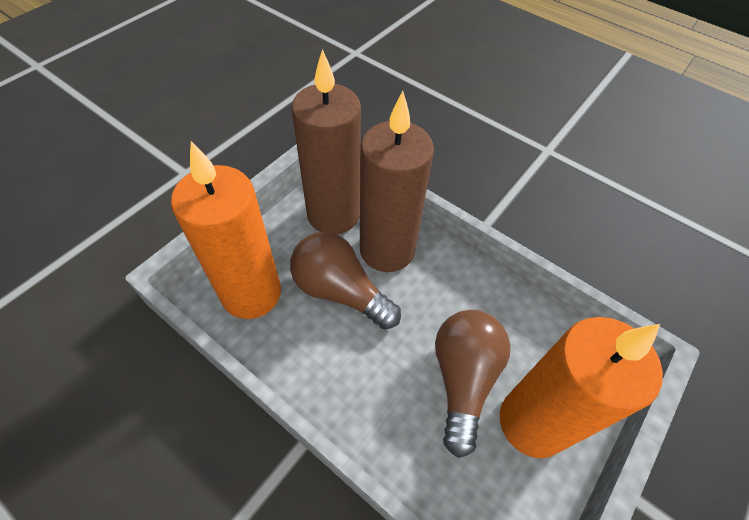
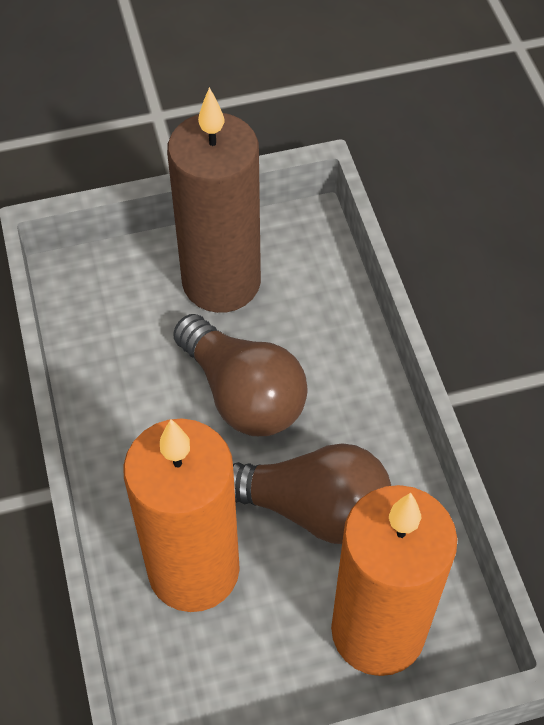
brown candle: [291,49,361,234] [360,91,434,272] = 2 -> [167,87,261,313] = 1

